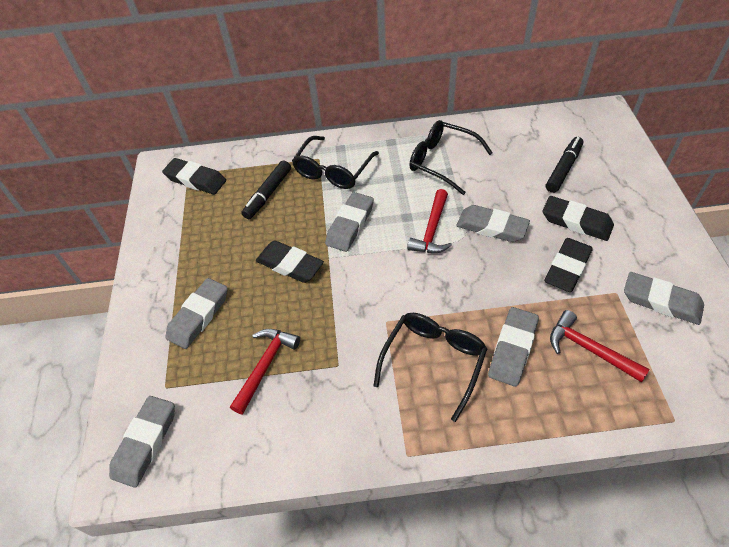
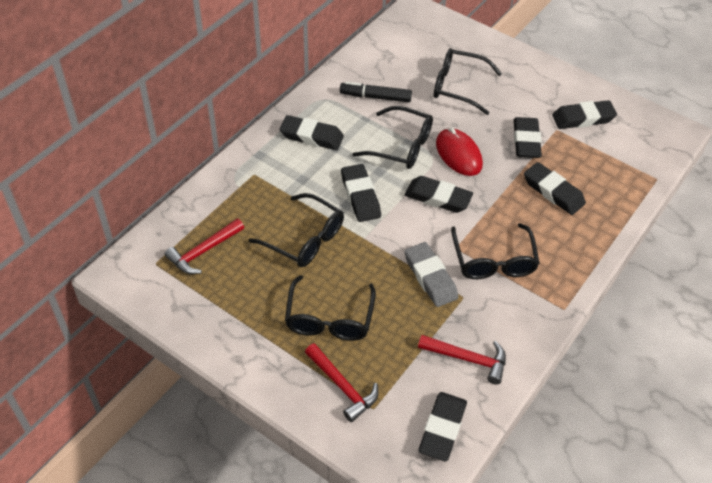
black eraser: [162,158,226,194] [256,240,324,283] [542,196,614,241] [544,238,593,292] = 4 -> [279,115,344,150] [341,164,381,222] [405,176,473,213] [418,392,467,462] [514,117,542,158] [524,162,586,215] [552,100,617,129] = 7
black glasses: [292,136,379,189] [373,313,487,422] [409,120,493,195] = 3 -> [249,193,344,267] [285,275,376,341] [353,106,433,169] [434,48,502,115] [451,223,540,279] = 5
black marker: [241,160,291,219] [546,137,583,193] = 2 -> [340,82,412,102] = 1
grey eraser: [109,396,175,488] [166,278,228,349] [325,192,374,252] [456,205,530,242] [488,307,539,387] [624,272,704,325] = 6 -> [405,242,458,307] = 1
red mouse: none = 0 -> [436,128,483,176] = 1

